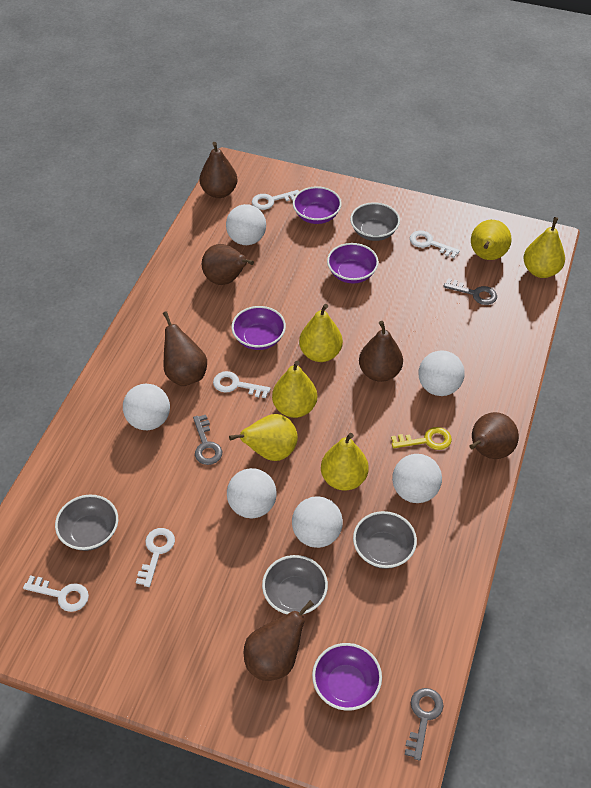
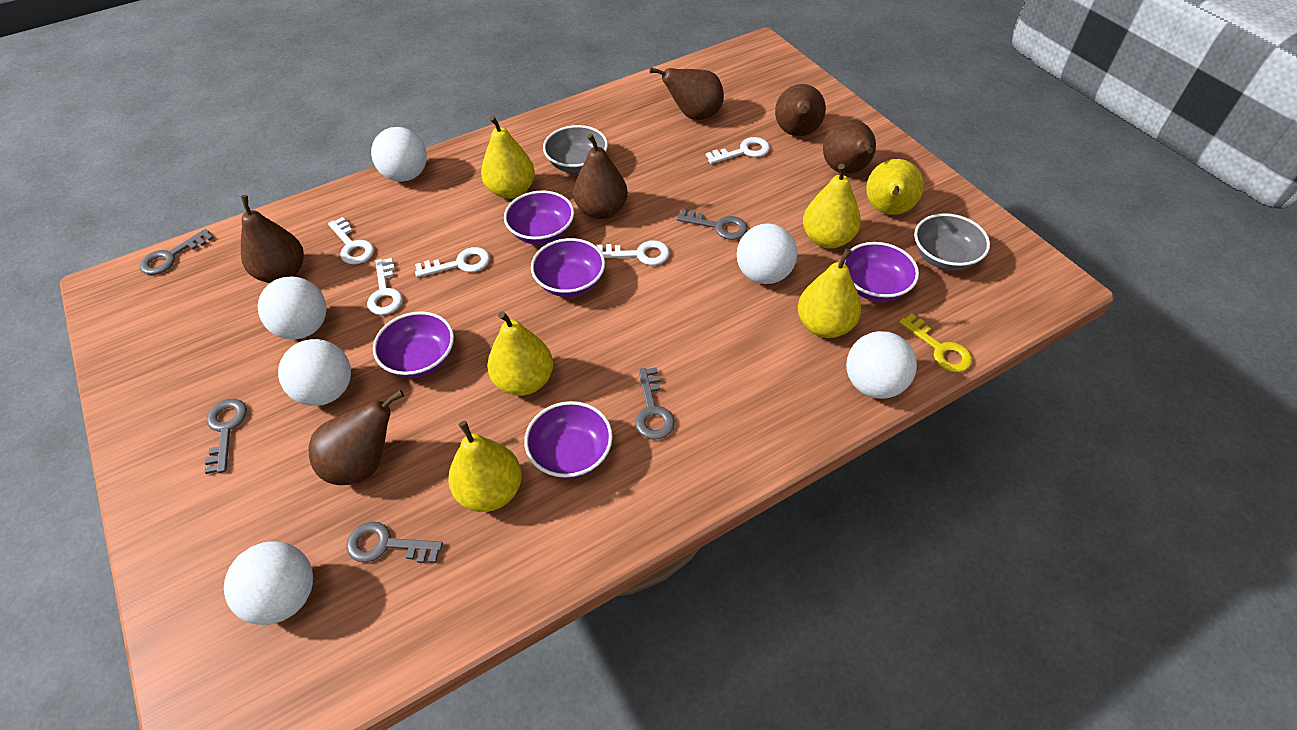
grey bowl: [55,495,118,551] [262,555,328,614] [350,202,400,241] [353,511,417,569] = 4 -> [543,125,608,173] [914,213,990,271] = 2
grey key: [193,415,222,465] [405,688,444,761] [443,278,497,305] = 3 -> [140,229,213,275] [204,399,247,474] [346,522,443,563] [635,367,675,439] [677,209,748,240] = 5
purple bowl: [232,306,286,350] [293,186,342,224] [312,643,382,711] [327,243,379,284] = 4 -> [373,311,454,378] [504,191,574,245] [524,401,613,479] [531,238,605,297] [844,242,919,302] = 5

